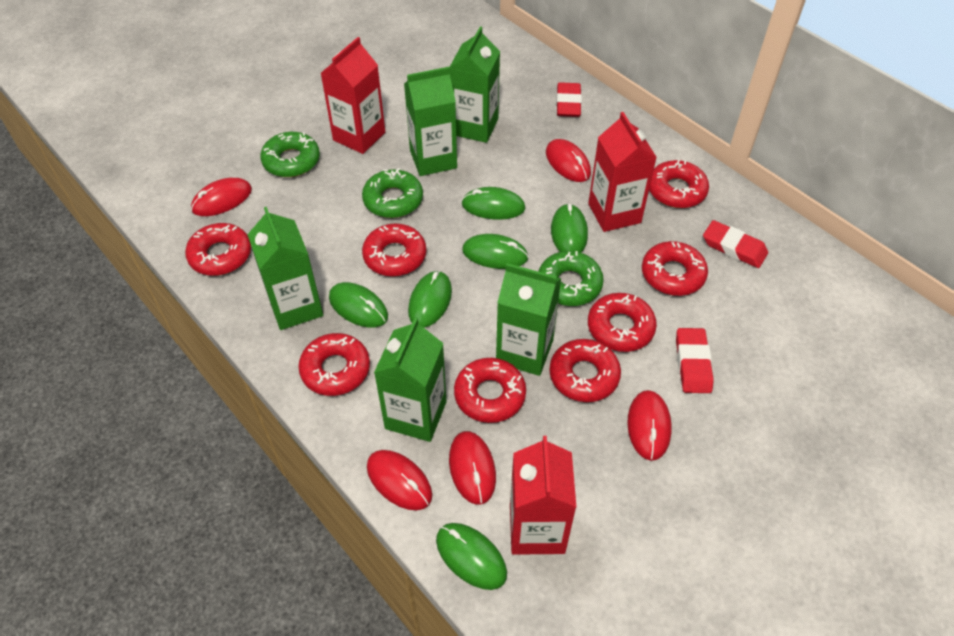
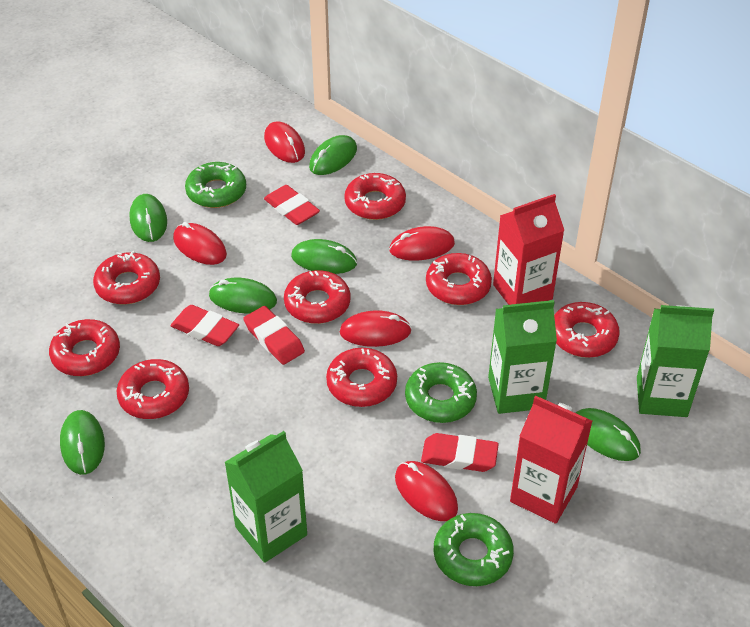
green carton: [247,207,323,330] [374,317,446,442] [404,67,457,176] [449,26,500,143] [496,263,561,376] = 5 -> [225,431,307,563] [488,300,557,414] [637,305,714,417] = 3
red carton: [321,37,385,154] [510,436,576,555] [588,112,657,232] = 3 -> [493,194,564,305] [510,396,592,524] = 2
red eraser: [556,82,582,117] [676,328,714,393] [703,220,768,268] = 3 -> [170,305,239,346] [243,306,305,365] [264,185,320,225] [421,433,499,472] = 4

